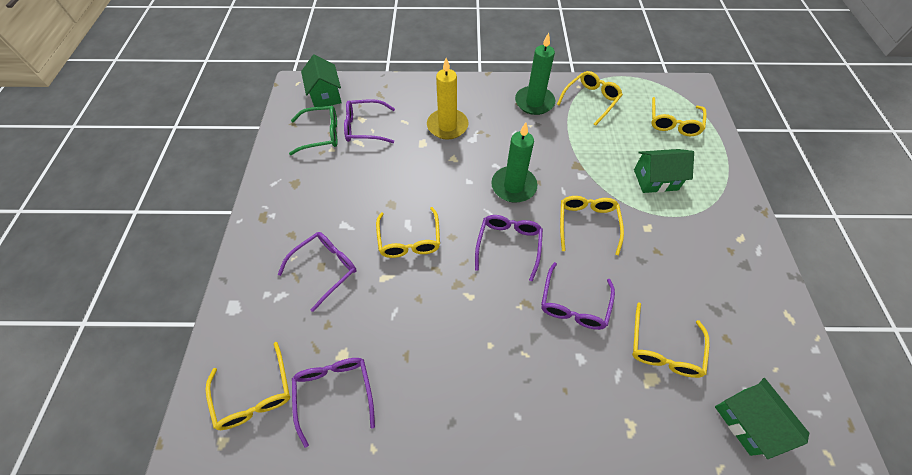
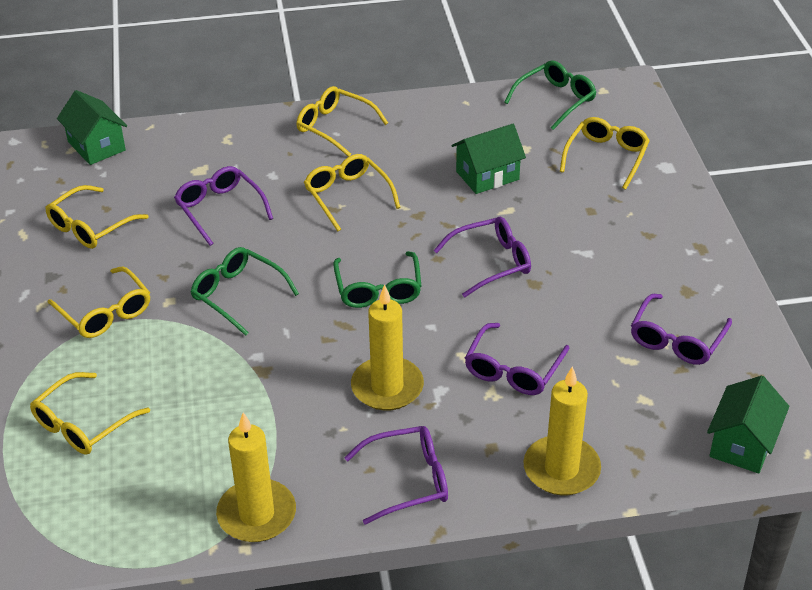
green candle: [491,122,537,203] [515,33,556,115] = 2 -> none = 0
green glasses: [289,106,338,155] = 1 -> [191,247,299,336] [333,251,422,308] [504,61,596,130] = 3
yellow candle: [427,58,468,140] = 1 -> [216,412,296,542] [351,284,424,411] [523,366,601,495] = 3

